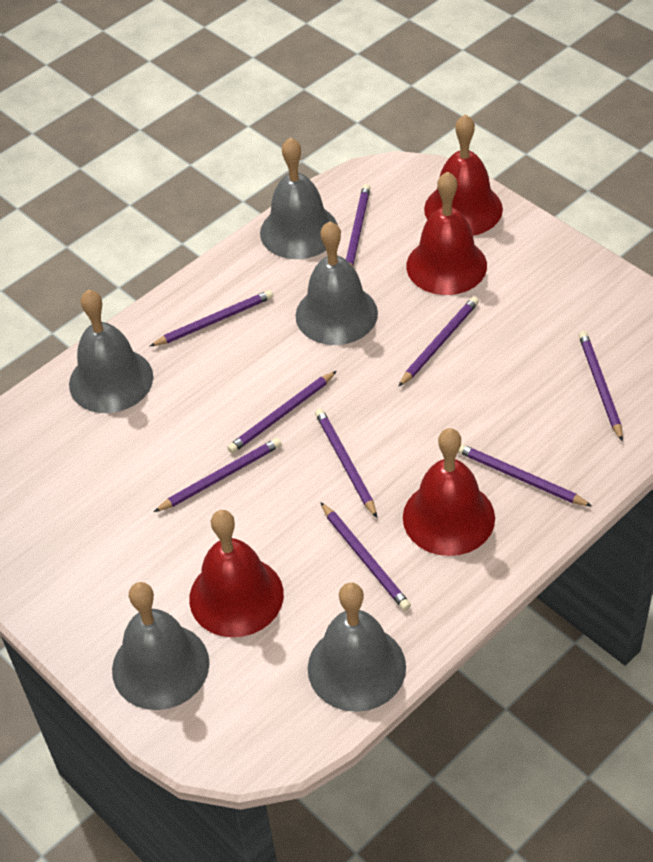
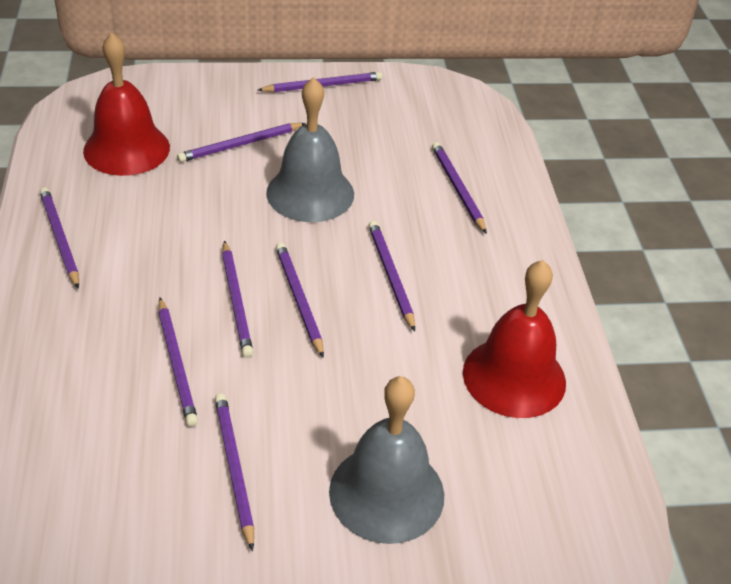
grey bell: [69,290,153,413] [112,582,209,710] [260,138,338,259] [295,221,378,345] [308,583,406,712] = 5 -> [266,77,354,222] [329,376,444,544] = 2
red bell: [189,510,284,637] [403,428,495,556] [406,171,487,295] [424,114,503,236] = 4 -> [83,33,170,176] [463,260,566,418] = 2

